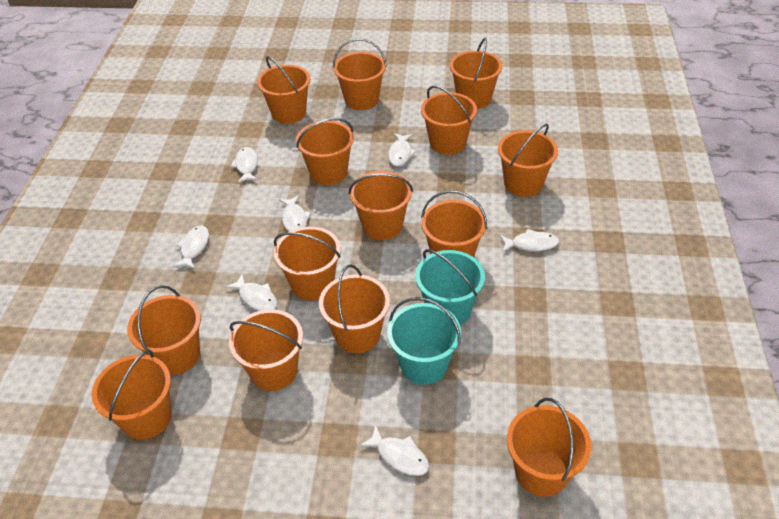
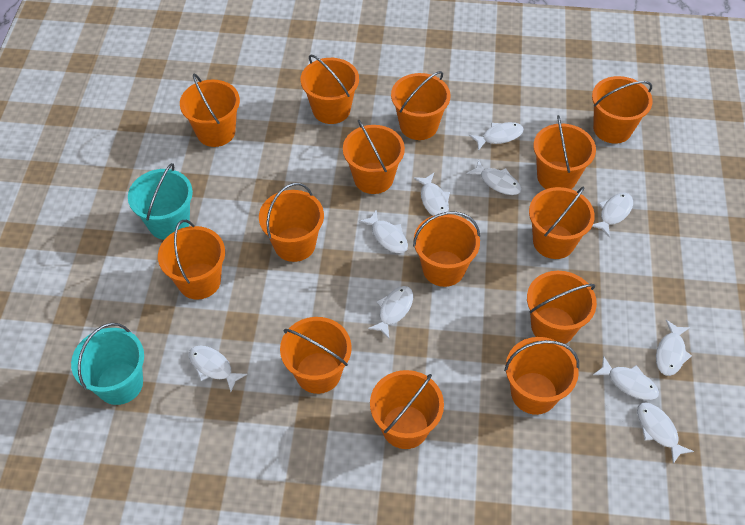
white fish: [173,225,209,269] [225,273,278,311] [230,147,258,183] [279,195,311,232] [360,425,429,476] [388,133,417,167] [499,229,559,252] = 7 -> [189,346,247,392] [359,210,408,253] [368,286,413,339] [413,173,450,216] [467,160,522,195] [469,122,524,151] [592,193,633,237] [593,356,659,400] [637,402,694,464] [656,320,692,376] = 10

